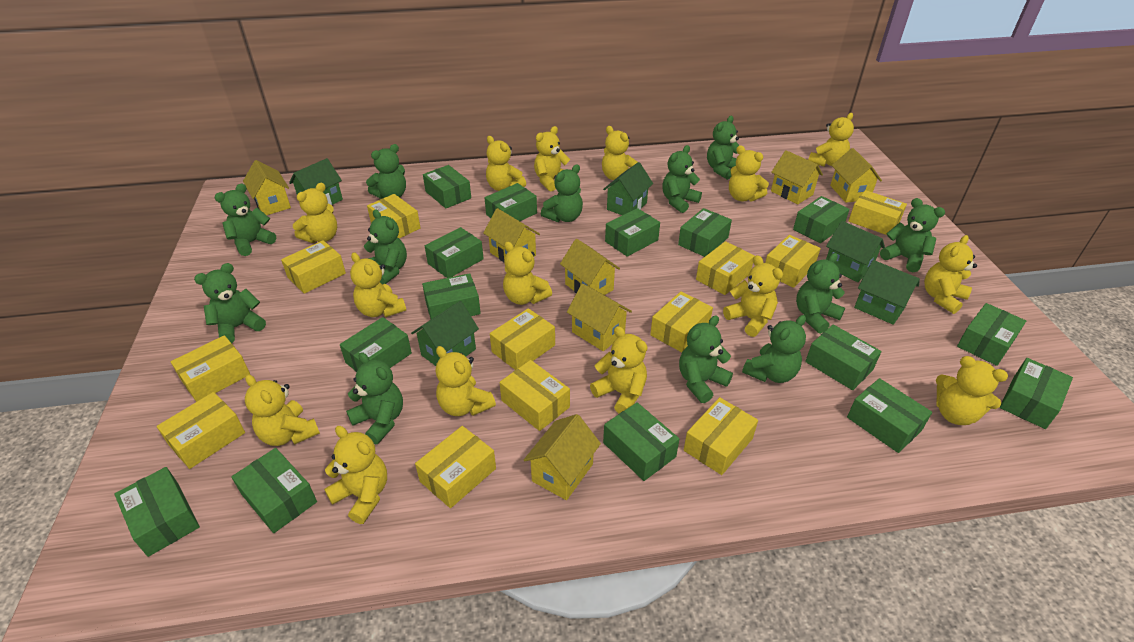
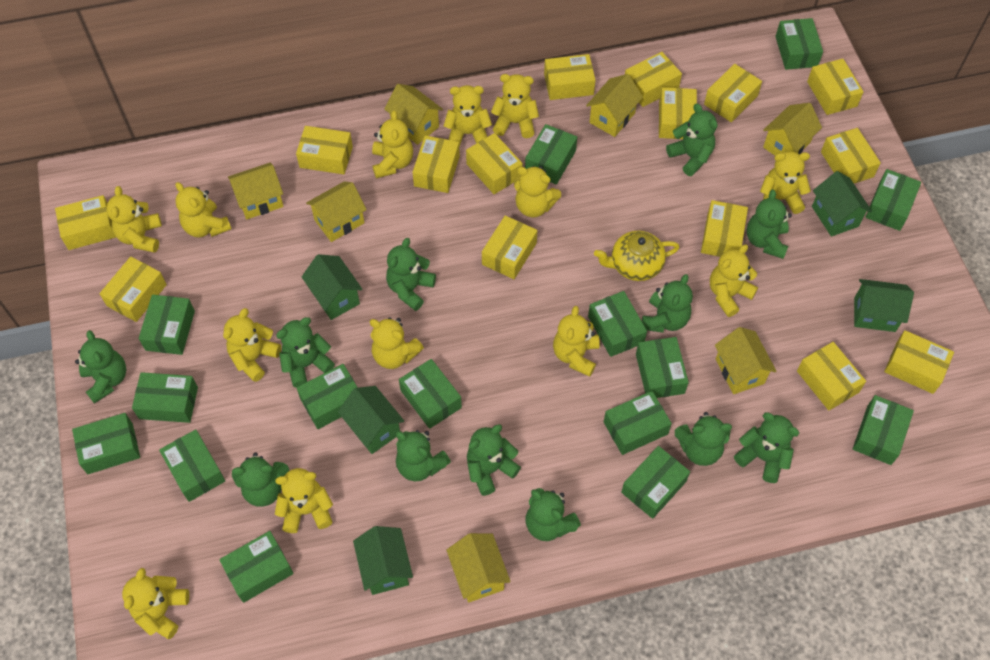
yellow box: [157,392,245,469] [171,335,250,402] [281,240,346,294] [367,194,420,238] [415,426,496,508] [490,308,555,370] [500,360,570,431] [650,291,713,352] [684,397,758,475] [696,241,755,295] [765,235,821,288] [848,190,907,235] = 12 -> [55,195,116,250] [99,256,167,322] [296,126,353,174] [412,135,460,193] [466,133,523,194] [482,216,537,279] [544,54,596,100] [625,52,682,107] [659,87,697,139] [701,200,748,257] [704,64,762,122] [797,342,866,410] [807,59,864,115] [821,128,881,183] [884,330,954,394] = 15
yellow teapot: none = 0 -> [594,231,680,281] = 1
yellow teddy bear: [245,374,320,446] [293,183,337,243] [324,426,387,524] [350,252,406,317] [436,346,496,416] [486,136,526,191] [503,242,552,305] [534,126,570,191] [590,326,648,414] [602,126,638,180] [723,255,783,337] [729,145,769,201] [808,113,854,167] [924,235,977,314] [936,356,1008,425] = 15 -> [106,186,162,253] [122,568,189,639] [175,182,231,237] [223,308,281,382] [275,468,333,533] [369,317,424,369] [372,110,413,179] [444,85,492,146] [491,74,539,138] [514,166,561,217] [553,306,600,377] [710,244,758,317] [760,151,811,214] = 13

